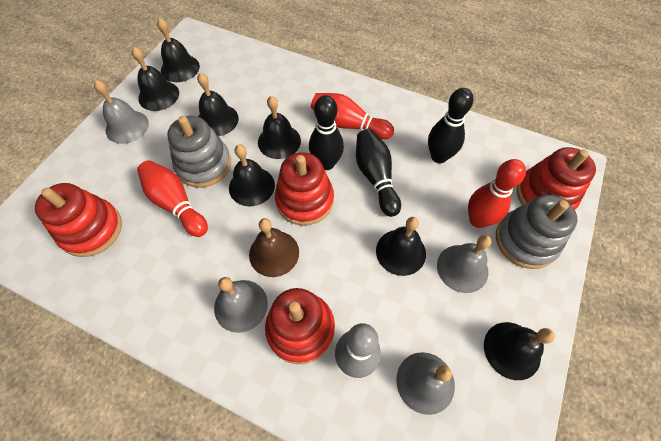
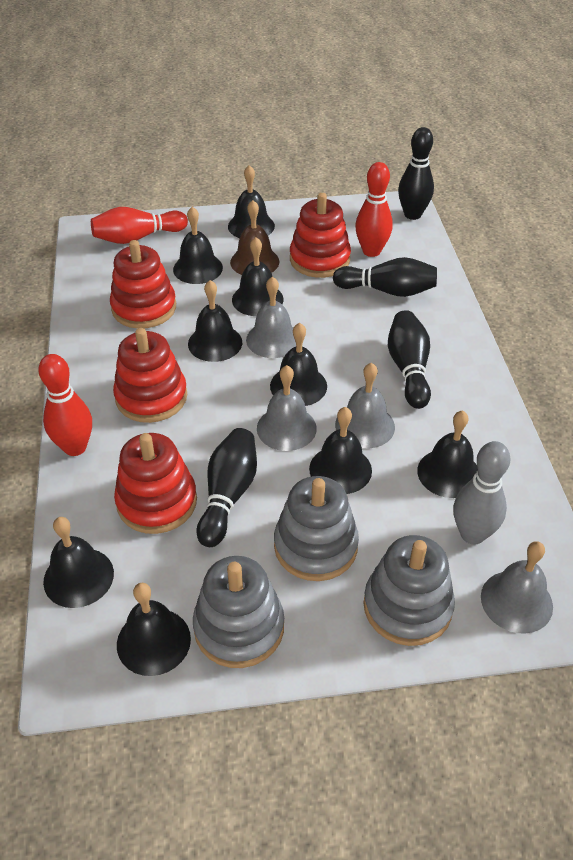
black bell: [132,47,179,111] [157,18,200,82] [197,73,239,136] [229,145,275,207] [258,96,301,159] [376,217,426,276] [484,322,555,380] = 7 -> [43,517,114,608] [117,583,191,676] [173,207,223,284] [188,280,242,362] [228,165,275,238] [232,237,284,316] [270,323,327,406] [309,407,372,494] [417,410,478,498] = 9
black bowling pin: [309,95,344,170] [356,129,401,217] [428,88,473,163] = 3 -> [197,428,257,547] [333,257,437,297] [388,310,431,409] [398,127,434,220] = 4
grey stacking toy: [167,116,231,188] [496,195,578,269] = 2 -> [193,556,284,668] [274,476,359,581] [363,535,455,646] = 3

